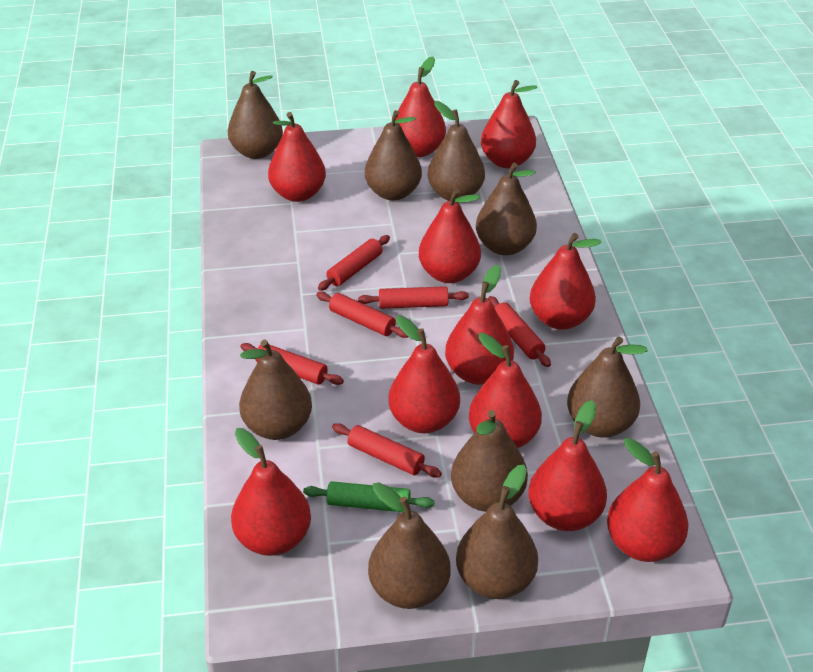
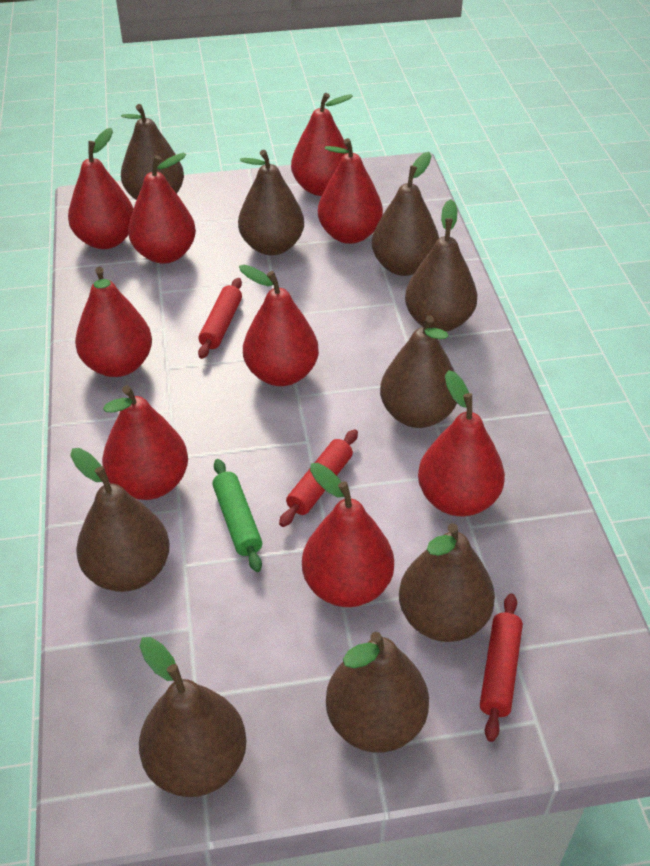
red pear: [231,428,311,556] [268,112,326,202] [388,316,460,433] [396,56,446,157] [419,189,481,283] [445,265,514,385] [469,333,542,448] [481,80,537,168] [528,400,607,531] [530,233,602,330] [607,438,688,562] = 11 -> [68,128,134,249] [75,267,152,377] [102,385,188,500] [128,153,196,264] [239,265,319,386] [291,93,353,196] [302,463,394,607] [318,138,383,244] [418,370,505,516] = 9
red rolling pin: [240,343,344,385] [316,292,408,338] [318,235,390,291] [332,423,442,478] [358,286,469,309] [488,296,551,367] = 6 -> [198,278,242,359] [279,429,358,527] [480,593,523,742] = 3

